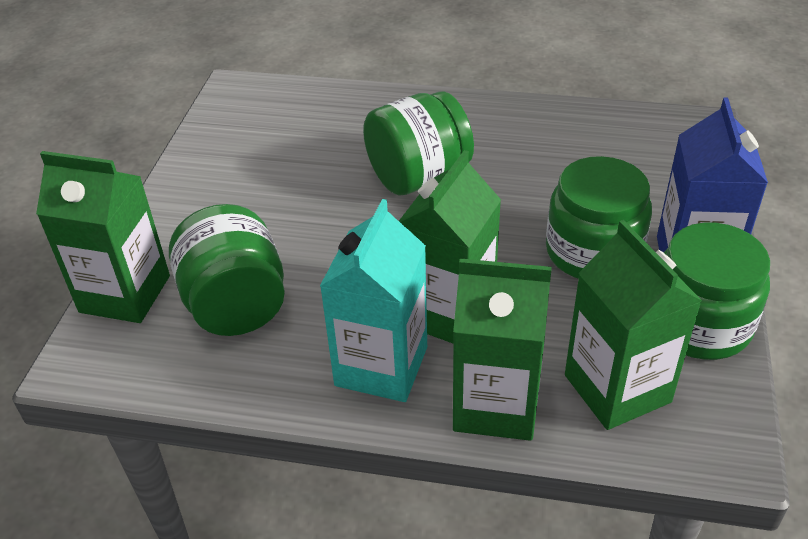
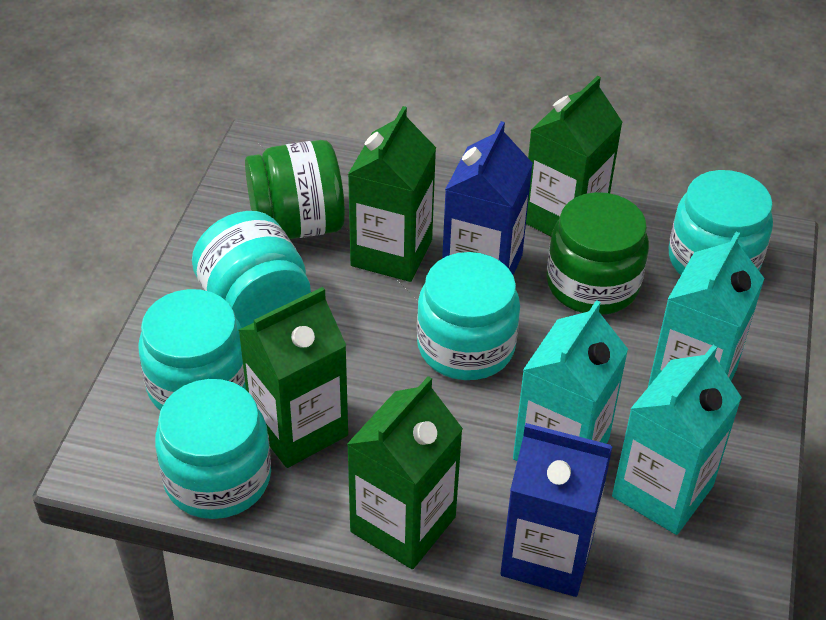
blue carton: [657,97,768,252] = 1 -> [442,121,533,275] [500,423,613,597] = 2
green jar: [169,204,285,336] [363,91,474,196] [546,156,652,279] [663,222,770,360] = 4 -> [245,140,345,239] [546,192,649,315] = 2
turquoise carton: [320,199,427,402] = 1 -> [513,300,628,461] [612,345,742,535] [648,232,765,387] = 3
turquoise jar: none = 0 -> [138,289,246,411] [155,379,271,519] [192,211,311,328] [417,252,520,380] [669,170,773,275] = 5

